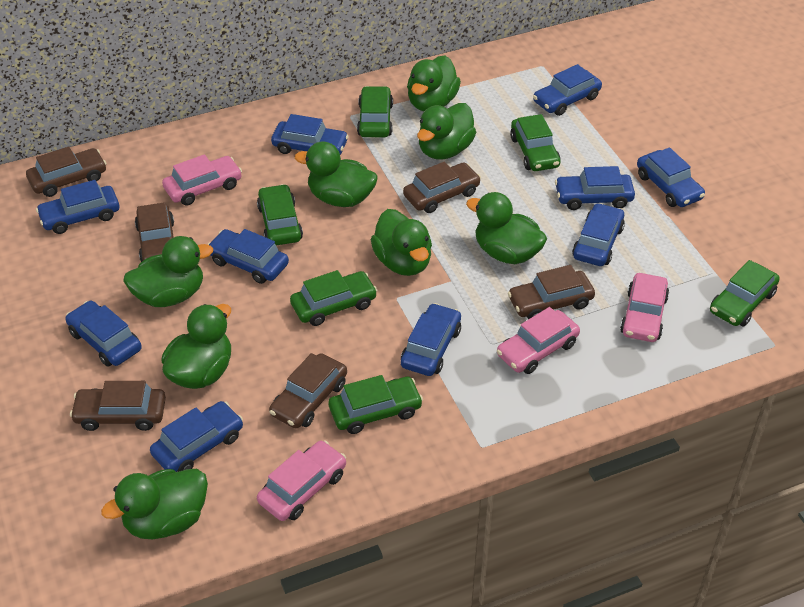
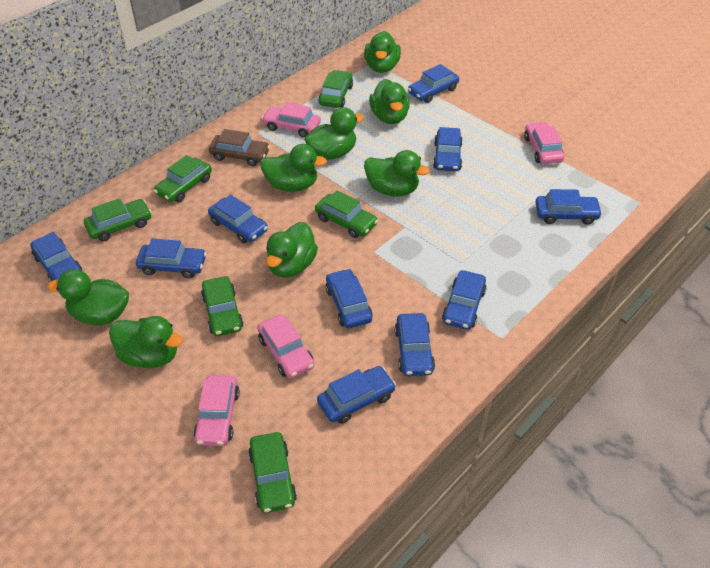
brown car: [26,147,107,197] [70,381,166,431] [135,202,174,262] [269,353,347,428] [403,162,481,213] [508,265,595,319] = 6 -> [209,129,270,166] = 1

